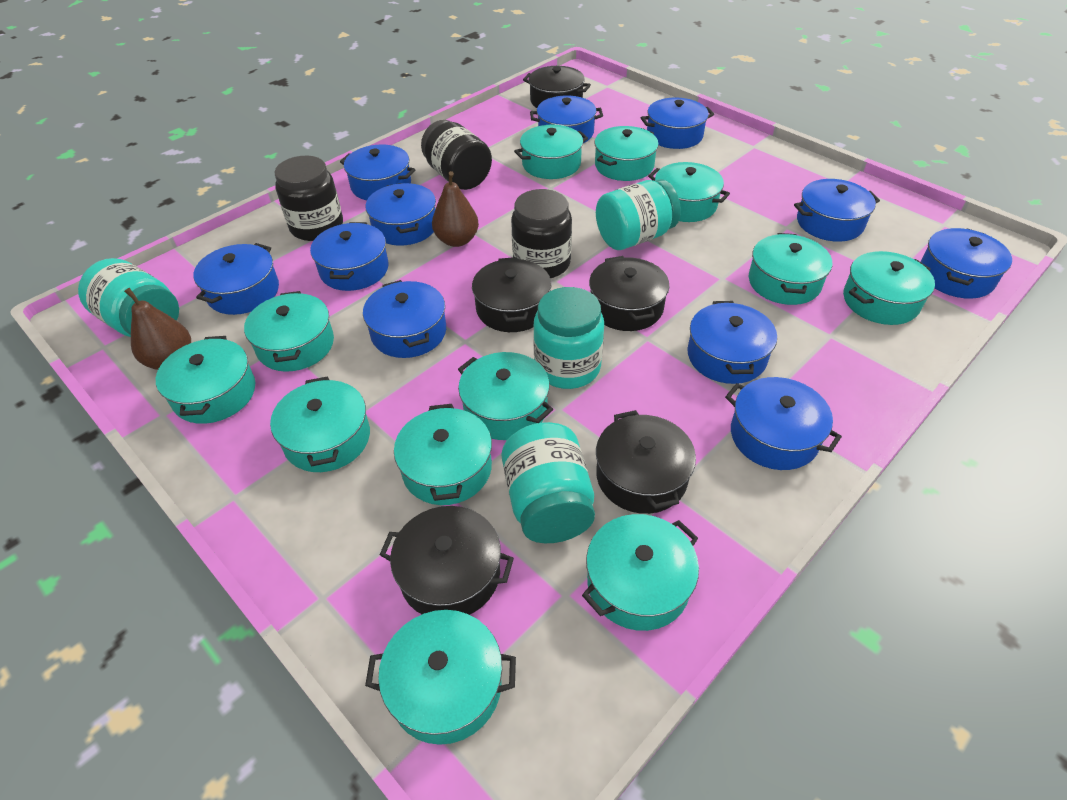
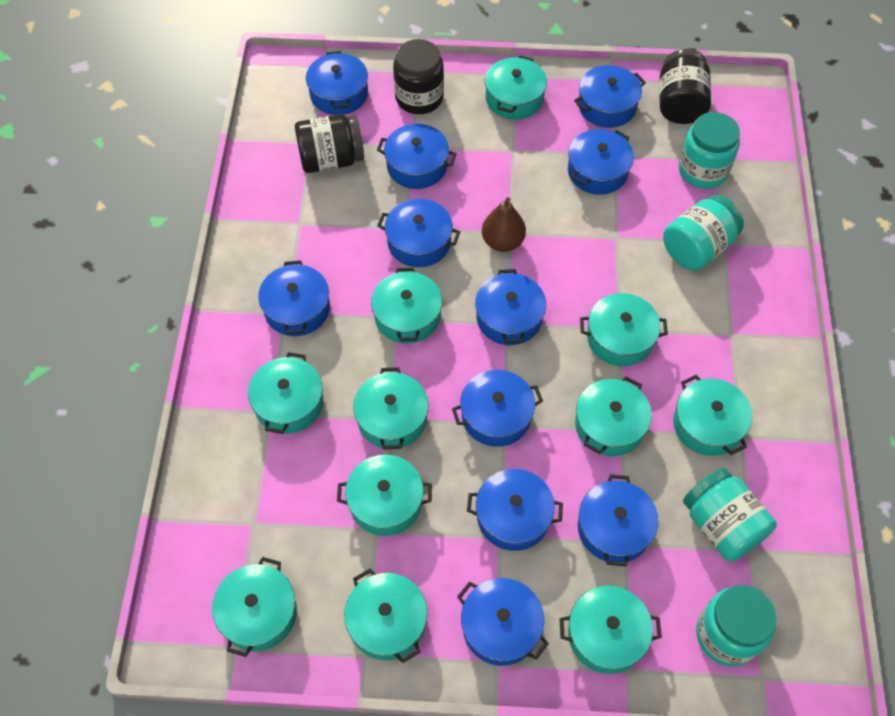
black pot: [380,506,514,615] [472,257,551,332] [523,66,591,108] [589,256,670,331] [596,410,696,514] = 5 -> none = 0
brown pear: [124,288,191,370] [432,171,479,247] = 2 -> [482,197,526,252] = 1
turquoise pot: [156,336,255,424] [244,291,334,372] [270,376,370,472] [365,610,516,745] [394,404,492,505] [458,352,553,440] [514,125,588,179] [582,514,699,631] [594,126,659,181] [648,162,730,222] [749,233,832,305] [843,251,935,325] = 12 -> [212,557,297,657] [248,352,323,434] [337,455,432,536] [344,568,427,663] [353,367,429,450] [371,268,442,344] [485,55,547,120] [559,586,662,674] [575,376,652,456] [580,293,668,366] [673,375,752,456] = 11

